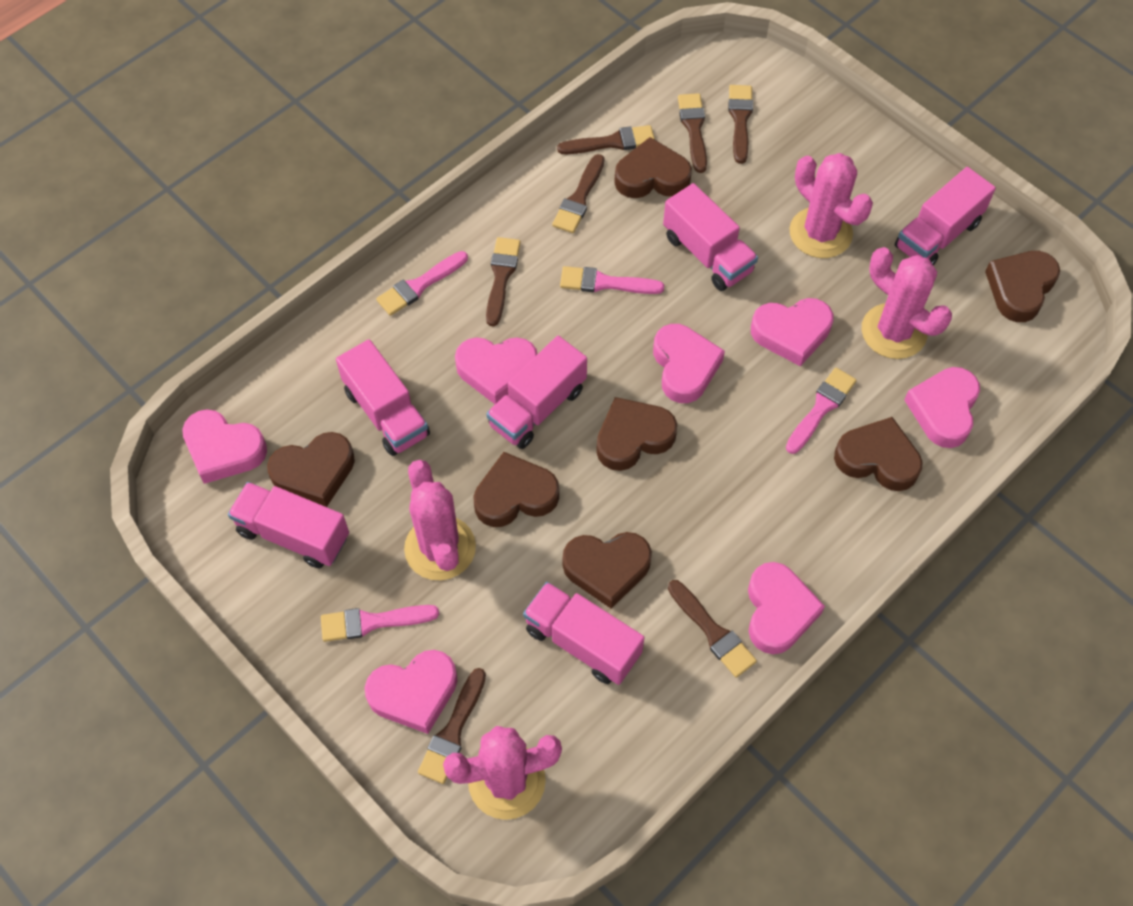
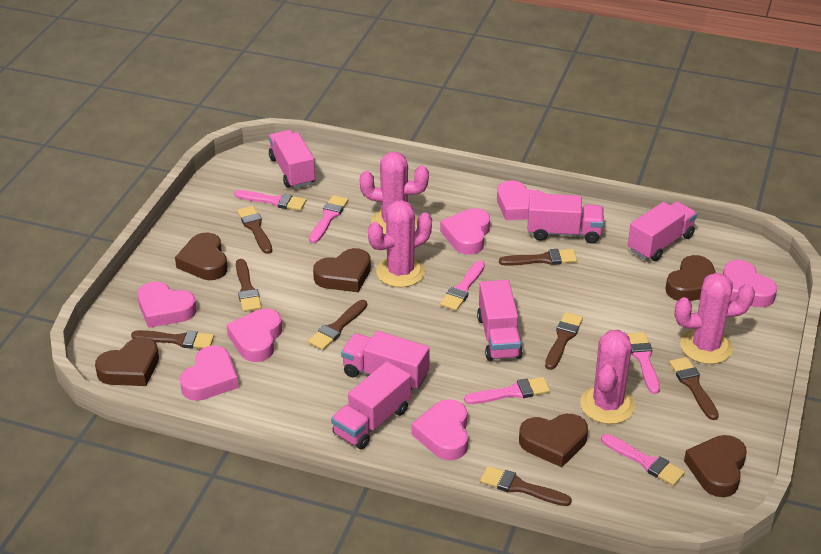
brown brush: [418,668,486,784] [486,237,521,326] [552,154,604,233] [557,125,655,154] [668,580,757,678] [678,93,707,173] [729,85,753,164] = 7 -> [131,330,214,349] [236,259,262,312] [237,206,272,254] [308,300,367,350] [480,466,572,506] [499,249,577,266] [545,312,583,370] [669,357,719,420] = 8
brown heart: [267,432,355,507] [473,452,559,527] [562,532,652,608] [596,397,677,471] [614,137,692,198] [834,417,922,491] [985,251,1060,322] = 7 -> [95,337,159,386] [175,232,228,280] [313,248,371,292] [519,414,588,467] [665,255,716,301] [684,435,747,497] = 6
pink brush: [321,605,439,642] [376,251,468,316] [560,266,664,294] [786,367,857,454] = 4 -> [234,190,307,211] [309,195,349,243] [440,260,485,311] [464,377,550,404] [601,434,685,486] [627,332,660,394] = 6

